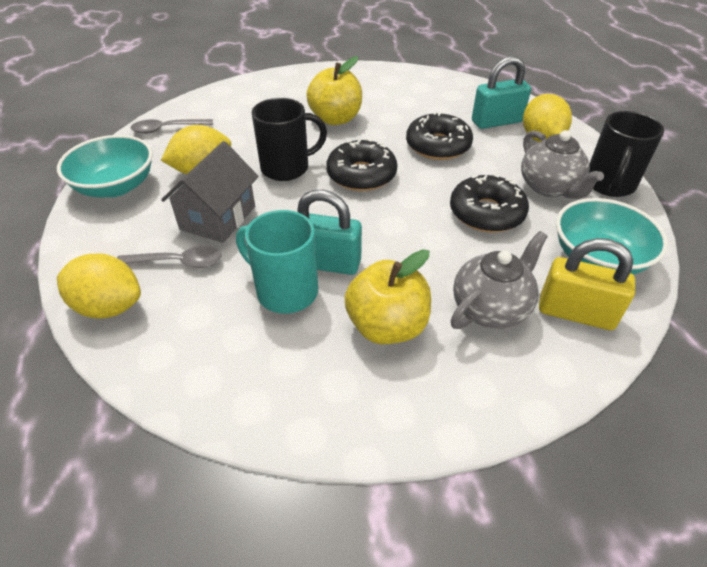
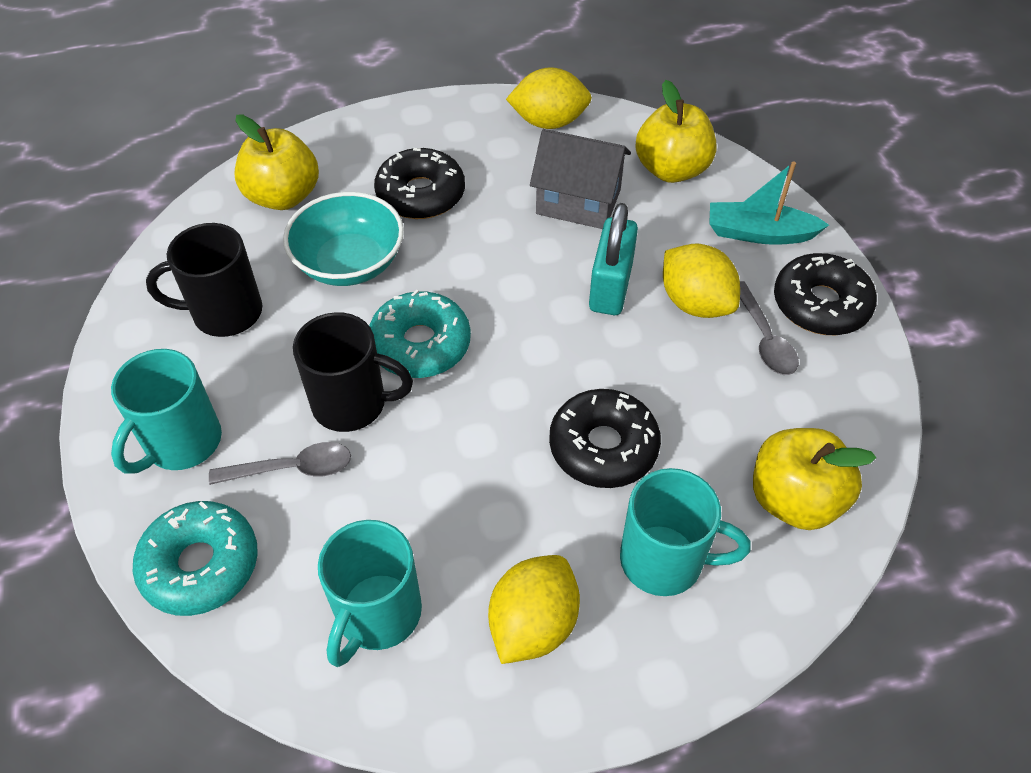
grey teapot: [450,231,548,329] [521,130,604,199] = 2 -> none = 0
turquoise boat: none = 0 -> [709,162,829,245] = 1
turquoise bowl: [57,135,153,197] [556,198,668,275] = 2 -> [283,192,404,286] = 1
turquoise donut: none = 0 -> [133,501,258,616] [369,289,471,378] = 2
turquoise mug: [236,210,318,314] = 1 -> [111,349,222,474] [318,520,422,667] [620,468,750,596] = 3
turquoise padlock: [297,190,362,275] [472,56,531,129] = 2 -> [589,203,638,315] = 1
yellow apple: [306,56,362,125] [345,249,431,344] = 2 -> [235,115,319,210] [635,80,716,183] [753,428,876,530] = 3
yellow padlock: [539,238,635,330] = 1 -> none = 0

